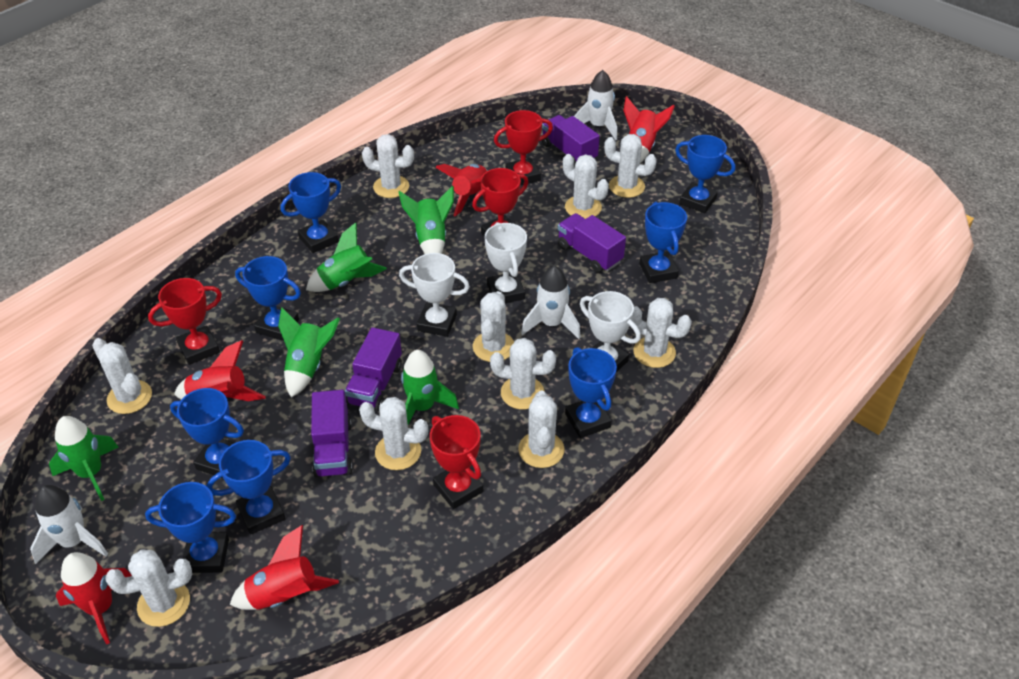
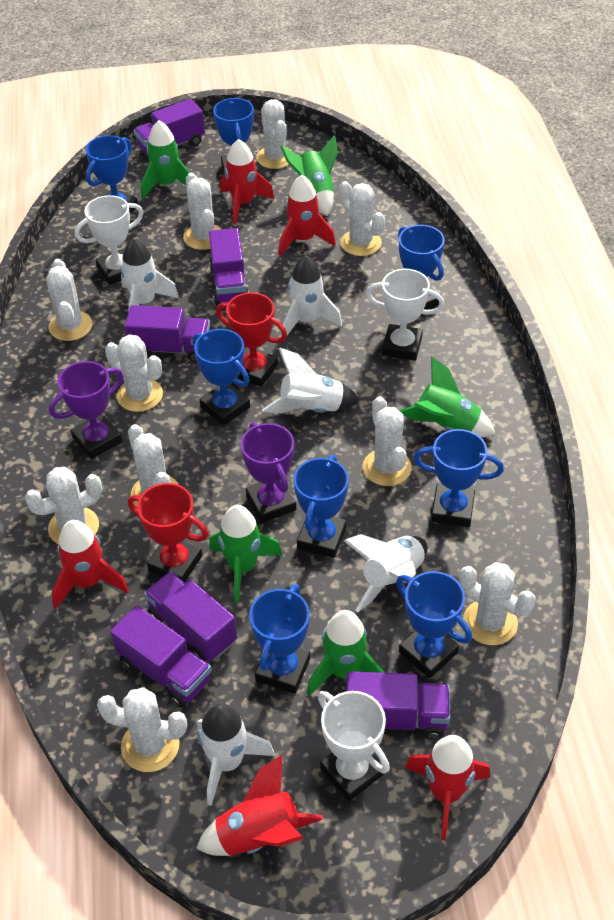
purple trophy: none = 0 -> [49,361,123,459] [241,422,296,523] = 2
purple truck: [311,390,353,477] [345,327,402,411] [542,115,600,167] [558,213,626,273] = 4 -> [110,605,212,708] [125,305,210,362] [134,99,205,155] [144,571,237,661] [209,228,249,305] [346,671,450,739] = 6
red trophy: [148,278,222,365] [430,415,483,509] [472,168,528,237] [494,110,553,185] = 4 -> [128,483,209,582] [216,292,287,387] = 2
white rocket: [30,485,108,564] [521,266,581,339] [574,70,617,140] = 3 -> [121,238,179,311] [197,703,275,806] [262,347,360,413] [283,255,342,335] [344,534,428,612] = 5

